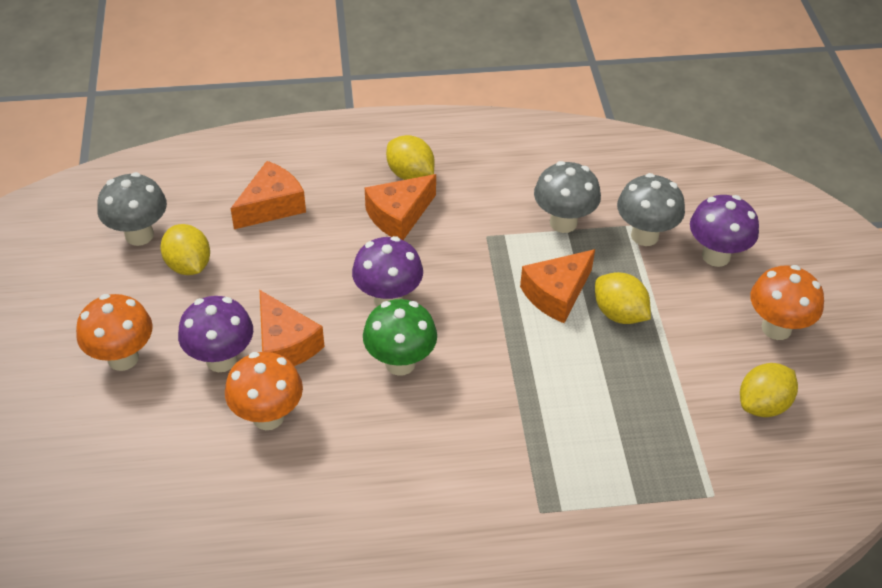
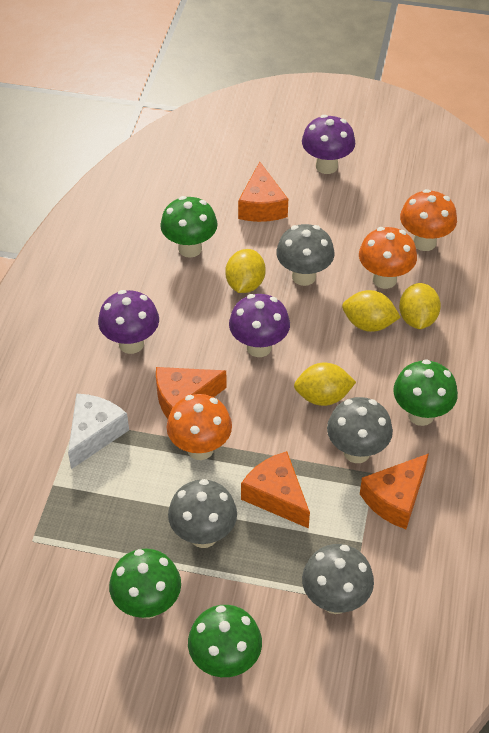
green mushroom: [363,299,437,376] = 1 -> [109,548,181,619] [160,196,218,258] [188,605,262,677] [393,359,458,426] = 4
grey mushroom: [97,172,167,246] [534,161,601,233] [617,173,685,246] = 3 -> [168,479,237,548] [276,224,334,286] [302,544,374,614] [327,397,393,463] = 4
white cheese: none = 0 -> [68,393,129,469] = 1

